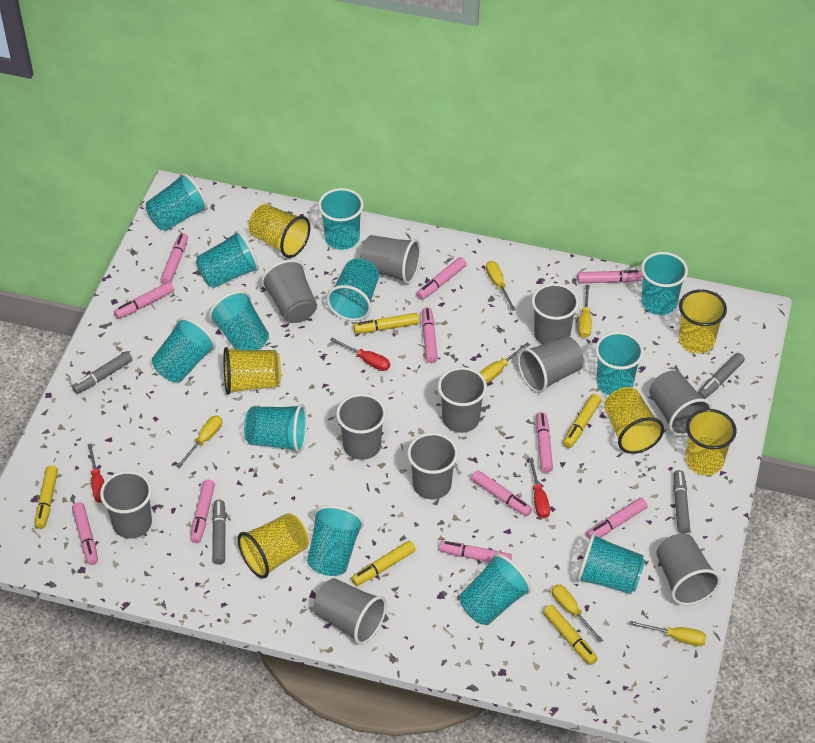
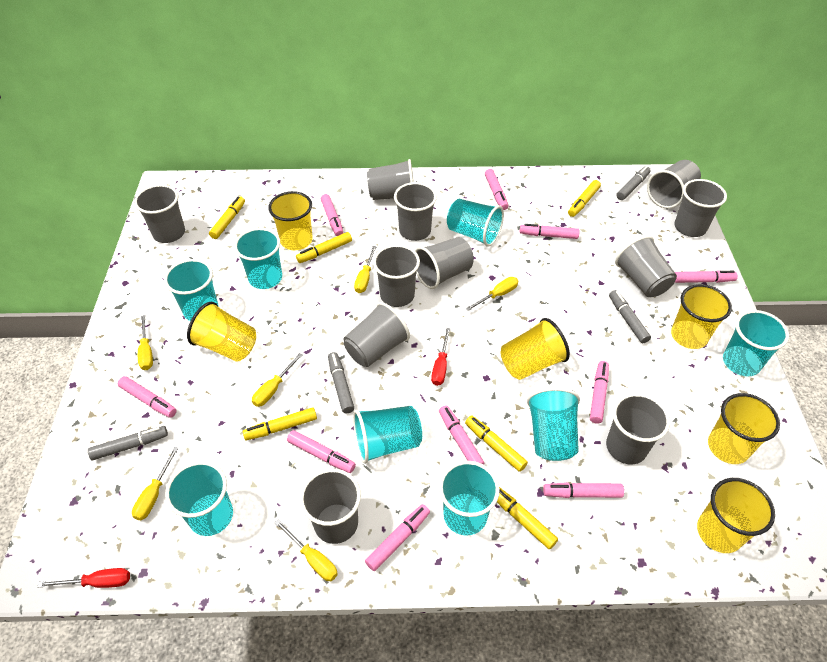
pink marker: [72,502,98,565] [114,282,174,319] [160,233,188,284] [190,480,215,543] [417,257,467,300] [422,307,438,363] [439,541,512,562] [471,470,532,516] [536,412,553,473] [577,270,642,284] [586,497,648,540] = 11 -> [118,376,177,418] [287,430,356,473] [321,194,344,236] [365,504,430,571] [439,405,484,465] [485,169,508,210] [520,224,580,239] [543,482,624,498] [590,361,609,424] [675,270,738,283] = 10
red screwdriver: [87,443,104,503] [330,337,390,371] [529,457,550,519] = 3 -> [38,568,130,588] [431,328,451,386] = 2
turquoise cup: [146,173,207,231] [152,317,216,382] [196,231,259,288] [209,291,269,350] [244,404,307,453] [307,505,364,576] [318,188,364,250] [326,258,379,321] [459,554,531,625] [577,533,645,594] [595,332,644,395] [641,252,688,315] = 12 -> [164,259,219,321] [165,461,233,536] [234,228,282,289] [353,406,422,464] [439,461,500,536] [447,199,504,247] [527,387,580,461] [723,310,789,376] = 8
yellow marker: [35,466,58,529] [351,540,416,586] [354,313,419,334] [543,605,598,665] [563,394,601,448] = 5 -> [209,196,245,239] [243,407,317,440] [296,232,352,263] [465,415,528,472] [497,487,558,549] [568,180,601,217] = 6

